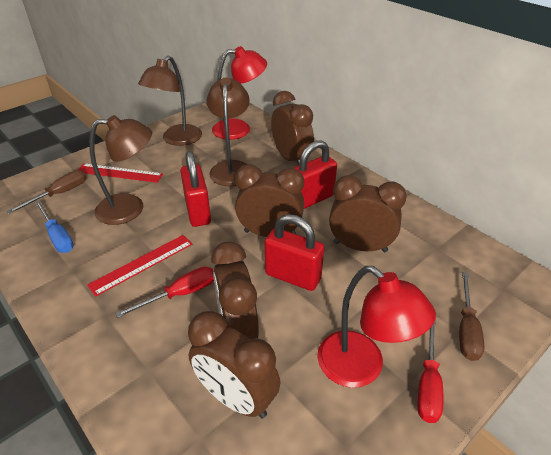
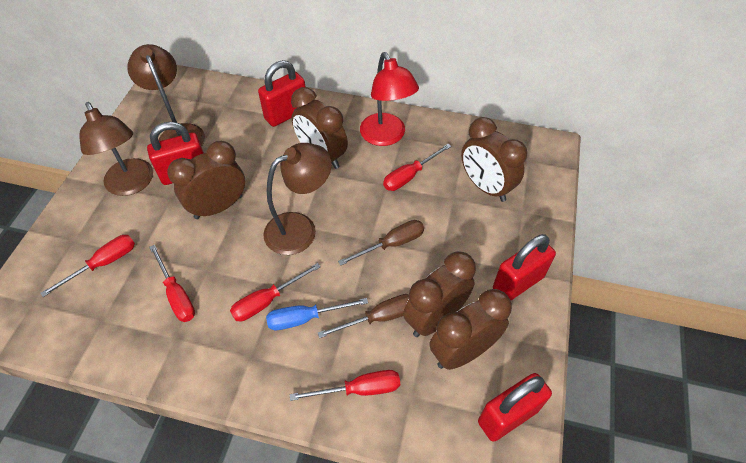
red lamp: [212,46,267,140] [317,266,436,388] = 2 -> [360,52,419,146] = 1
red padlock: [180,151,211,227] [265,214,324,291] [294,140,337,209] = 3 -> [147,122,204,185] [258,60,305,127] [478,373,552,442] [493,234,556,300] = 4
red ruler: [78,164,163,183] [87,235,192,297] = 2 -> none = 0
red screwdriver: [115,267,214,318] [417,319,443,423] = 2 -> [40,235,135,297] [149,245,195,322] [230,263,321,321] [290,370,400,401] [383,144,451,191] = 5

